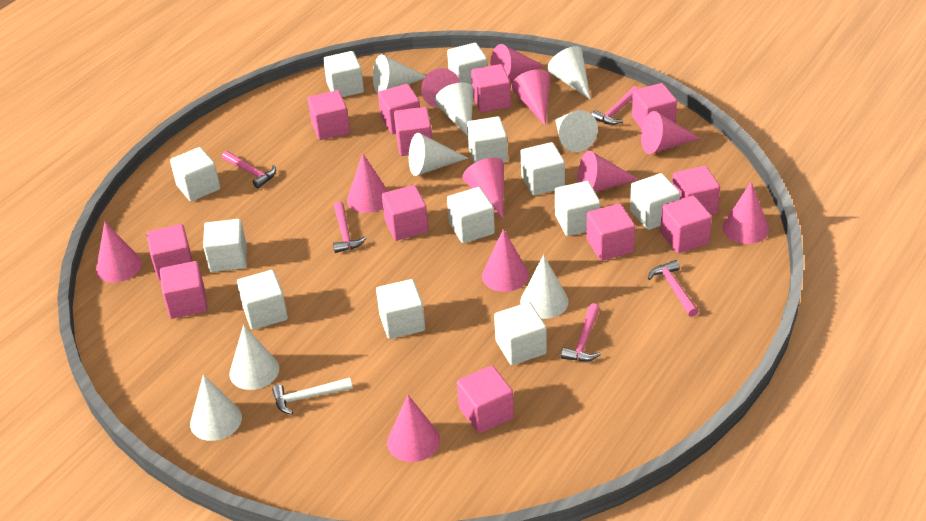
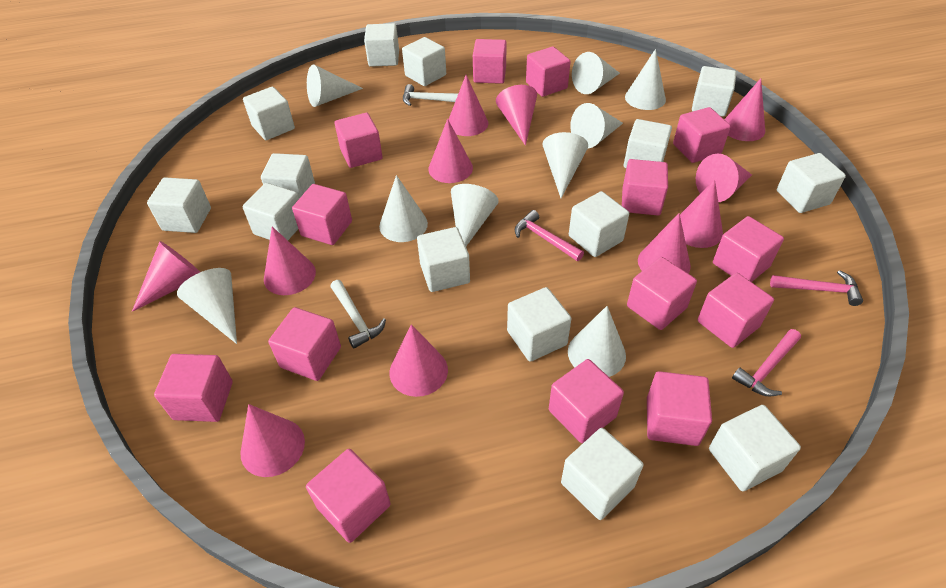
pink cube: [147,224,192,280] [160,261,208,319] [308,90,350,140] [378,84,420,134] [382,185,429,241] [394,107,432,156] [457,365,514,434] [471,64,511,113] [587,204,635,261] [632,83,677,129] [660,196,712,253] [672,166,720,215] = 12 -> [154,354,233,422] [268,307,341,381] [292,184,352,245] [306,449,391,543] [335,113,383,168] [473,39,507,84] [526,47,571,97] [549,359,624,443] [622,159,668,216] [627,257,697,330] [647,371,712,446] [673,107,731,163] [698,273,774,348] [713,216,784,282] = 14
pink hammer: [222,151,276,188] [333,202,367,253] [561,303,601,362] [592,86,639,125] [648,260,698,317] = 5 -> [515,210,584,261] [732,329,801,396] [770,270,863,306] = 3
white cone: [190,374,242,441] [229,325,280,390] [373,54,425,93] [409,133,468,176] [434,82,474,137] [520,255,569,319] [547,46,591,100] [555,110,598,152] = 8 -> [177,268,237,344] [307,64,363,107] [379,175,428,242] [451,184,499,246] [543,132,588,198] [568,306,626,377] [570,103,623,149] [572,52,620,94] [625,49,666,110] = 9
white cube: [170,147,220,201] [203,219,247,272] [237,270,288,330] [323,51,364,97] [376,279,425,339] [447,43,488,85] [447,187,495,243] [467,116,508,163] [494,302,547,365] [520,142,565,196] [555,181,600,236] [630,173,680,230] = 12 -> [147,177,211,233] [243,87,295,140] [243,183,299,240] [261,153,315,199] [364,23,399,67] [402,37,446,86] [417,227,470,292] [507,287,572,362] [561,428,644,520] [569,191,629,257] [624,119,672,168] [692,66,736,117] [709,405,801,491] [777,153,846,213] = 14
white hammer: [272,377,352,415] = 1 -> [330,280,386,349] [403,84,458,106] = 2

